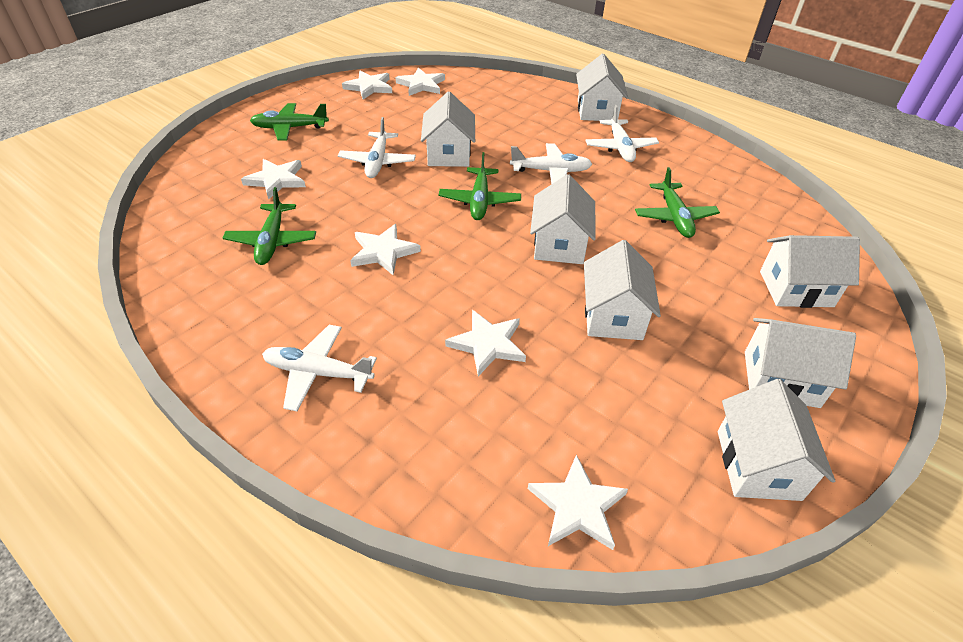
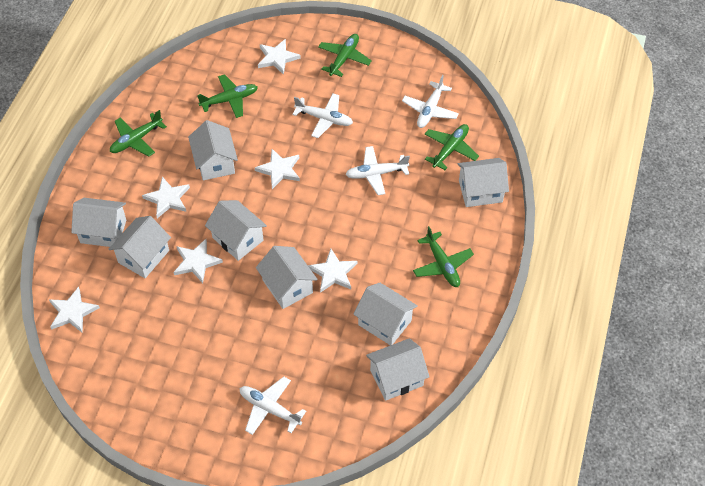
green plane: [223,187,316,265] [250,103,329,141] [438,152,521,220] [635,167,720,238] = 4 -> [110,110,167,156] [197,74,258,118] [318,34,372,77] [413,226,474,287] [425,124,479,170] = 5
white house: [421,92,475,167] [530,174,596,264] [576,54,628,121] [584,240,661,340] [718,379,835,501] [745,318,856,408] [760,235,860,308] = 7 -> [71,198,126,247] [109,216,171,278] [188,120,238,180] [205,200,267,261] [256,246,318,309] [353,283,418,345] [366,338,430,401] [457,158,509,207] = 8

